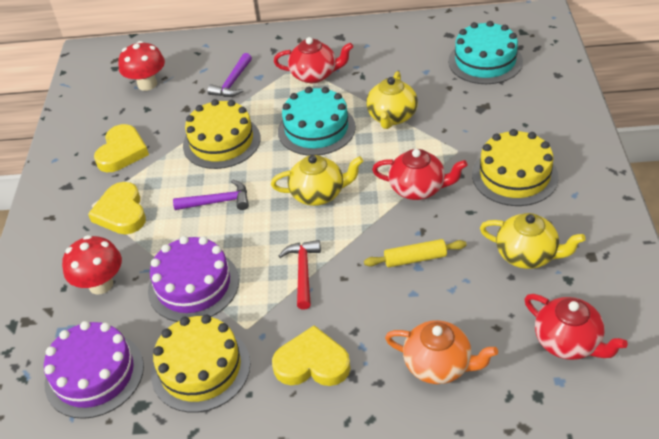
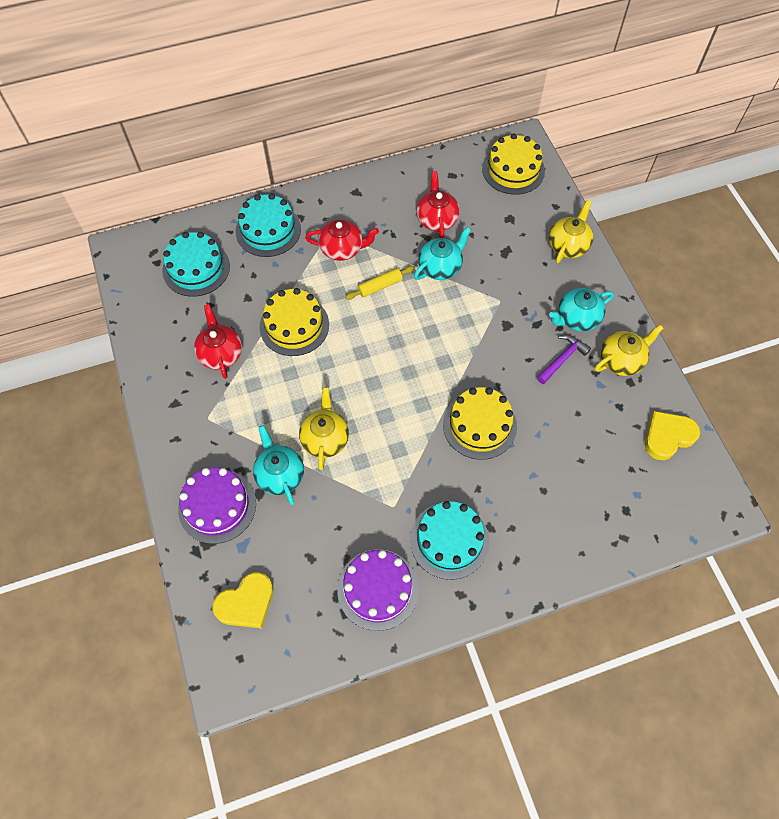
orange teapot: [385,320,498,384] = 1 -> none = 0
purple hammer: [173,179,249,210] [207,53,252,97] = 2 -> [537,335,591,384] = 1
red hammer: [278,240,321,310] = 1 -> none = 0
red mushroom: [62,235,122,295] [118,41,165,91] = 2 -> none = 0
turquoise cake: [278,87,356,156] [448,21,523,84] = 2 -> [162,232,230,297] [236,193,301,257] [410,501,489,580] = 3
turquoise teapot: none = 0 -> [253,425,304,505] [414,227,471,280] [549,288,614,331] = 3
yellow heart: [88,182,146,234] [94,124,149,172] [272,325,351,386] = 3 -> [212,572,273,628] [645,411,700,460] = 2

